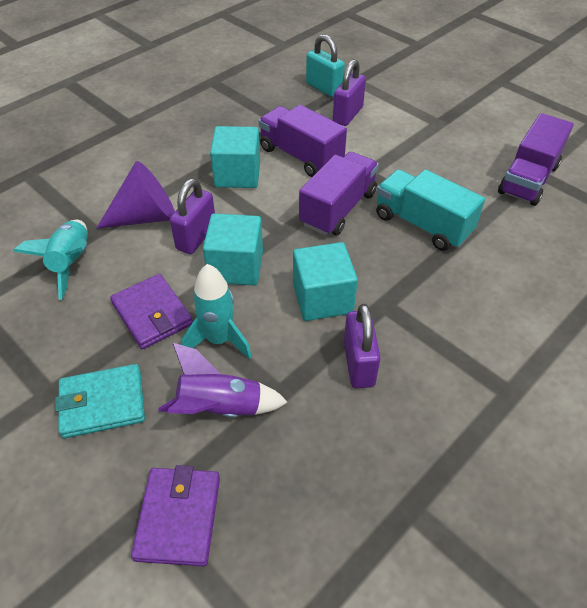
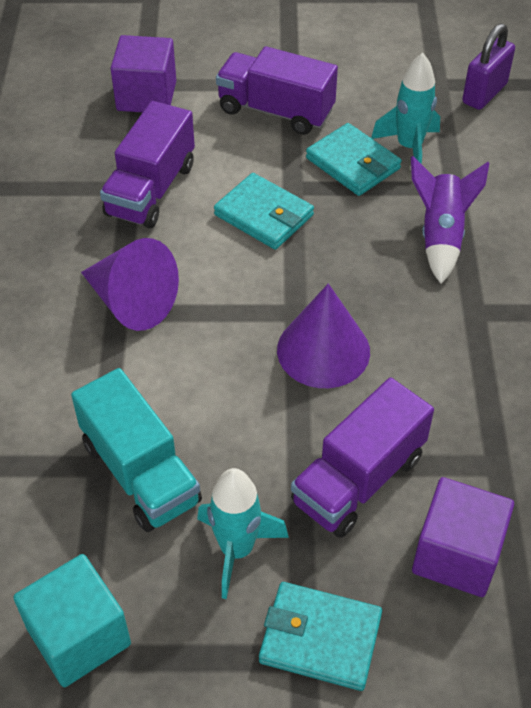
purple cone: [96,161,175,229] = 1 -> [81,238,179,331] [277,284,370,388] = 2
purple cube: none = 0 -> [110,35,176,112] [412,477,514,597] = 2
purple padlock: [170,178,215,254] [333,59,366,126] [344,304,381,388] = 3 -> [462,24,515,110] = 1
purple wallet: [110,274,193,349] [131,465,220,566] = 2 -> none = 0
turquoise cube: [203,213,263,286] [210,126,260,188] [293,242,358,321] = 3 -> [13,554,131,687] = 1
turquoise padlock: [306,34,345,97] = 1 -> none = 0
turquoise wallet: [55,364,145,438] = 1 -> [214,173,314,250] [259,582,382,691] [306,123,402,196] = 3

